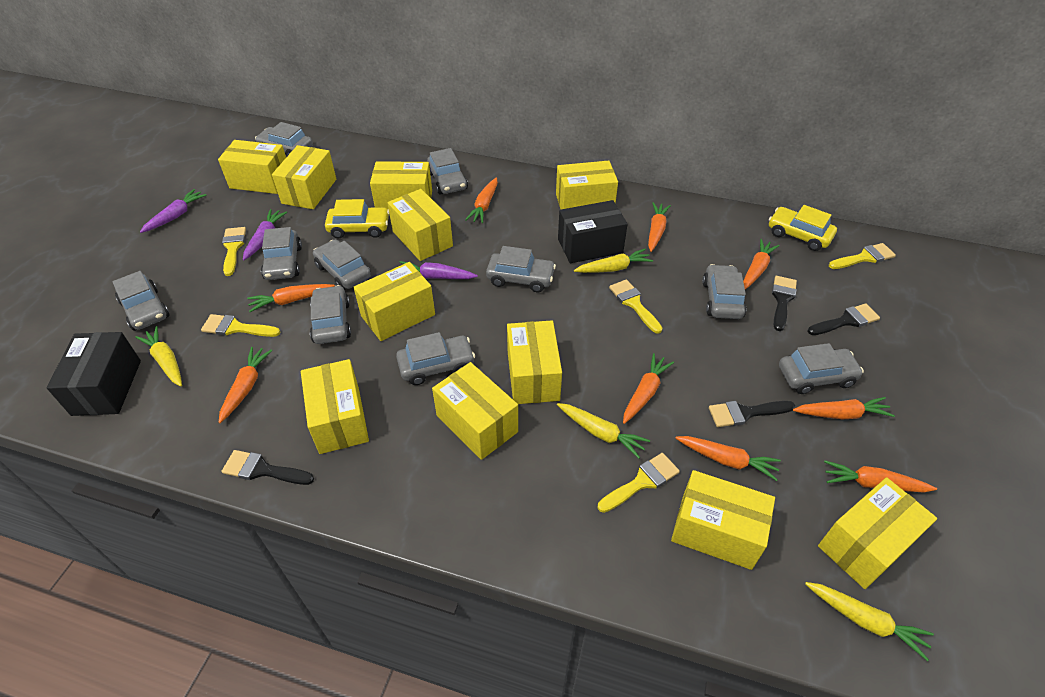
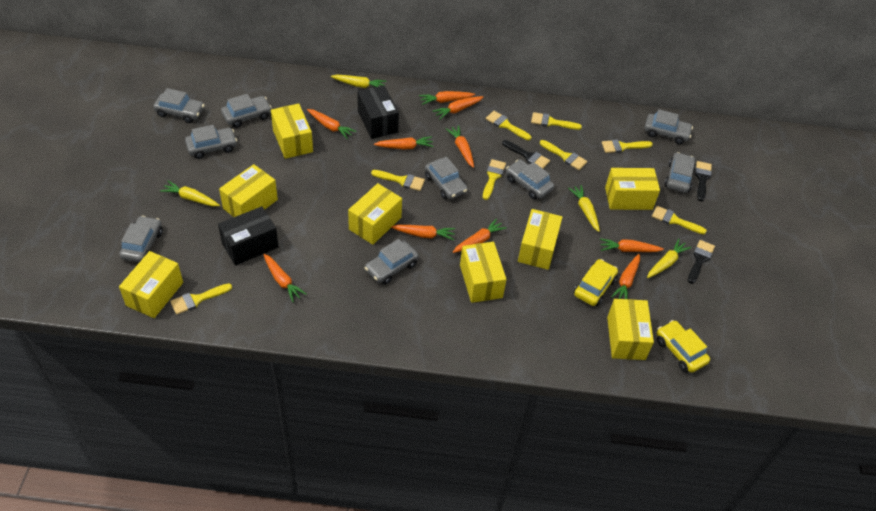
black brush: [222,450,314,485] [709,401,795,427] [772,276,797,331] [808,304,880,335] = 4 -> [502,140,550,168] [688,240,715,284] [695,161,712,201] = 3
grey car: [112,271,170,331] [255,122,313,156] [261,227,302,280] [310,285,351,344] [313,239,371,290] [396,332,475,385] [427,148,468,195] [486,246,556,292] [702,264,746,319] [779,343,864,394] = 10 -> [119,216,163,263] [153,88,205,123] [185,125,237,159] [221,94,272,128] [365,239,419,284] [425,157,468,199] [506,160,554,200] [644,109,693,144] [665,152,696,193] = 9
orange carrot: [219,347,272,423] [247,284,335,312] [465,178,498,223] [623,353,674,424] [648,202,671,252] [675,436,781,481] [743,239,780,289] [793,397,895,419] [824,461,937,493] = 9 -> [263,254,307,302] [307,109,356,139] [374,136,433,150] [391,225,455,240] [419,91,475,105] [432,96,483,120] [446,125,474,168] [453,218,507,253] [600,238,664,252] [611,254,640,299] = 10
purple carrot: [140,189,207,233] [243,209,287,261] [400,261,478,279] = 3 -> none = 0
yellow box: [218,140,286,194] [272,145,336,209] [301,359,369,454] [353,262,435,341] [370,161,432,210] [387,189,453,261] [432,362,518,460] [507,320,562,404] [556,161,618,209] [671,470,775,570] [818,477,937,589] = 11 -> [119,251,183,318] [219,164,278,217] [271,103,313,159] [348,183,402,245] [460,242,507,303] [518,209,562,270] [605,168,660,210] [607,299,654,360] = 8
yellow brush: [201,314,281,337] [222,227,246,276] [598,453,680,513] [609,279,662,334] [829,243,896,269] = 5 -> [170,283,232,315] [371,170,425,191] [483,159,506,200] [486,111,531,140] [531,112,582,130] [540,140,587,170] [602,139,653,153] [652,206,707,234] = 8

